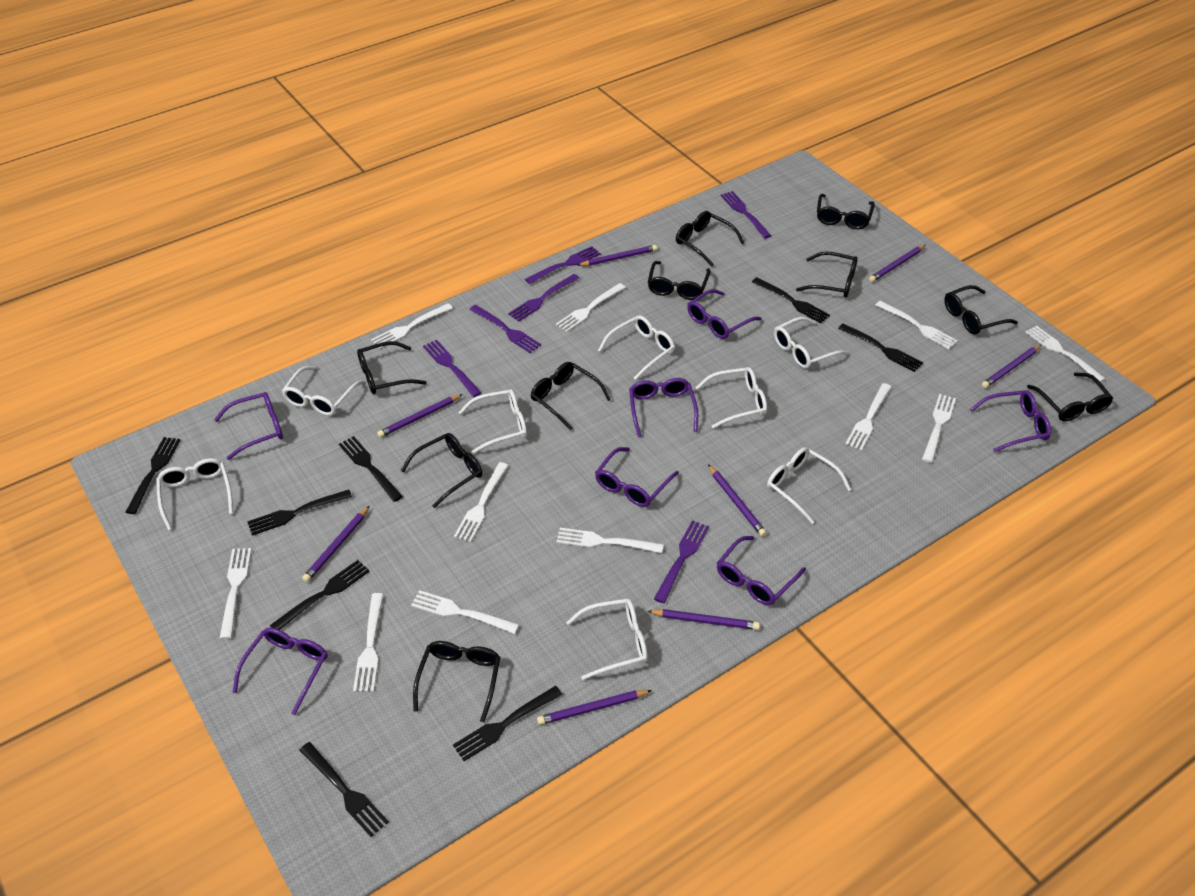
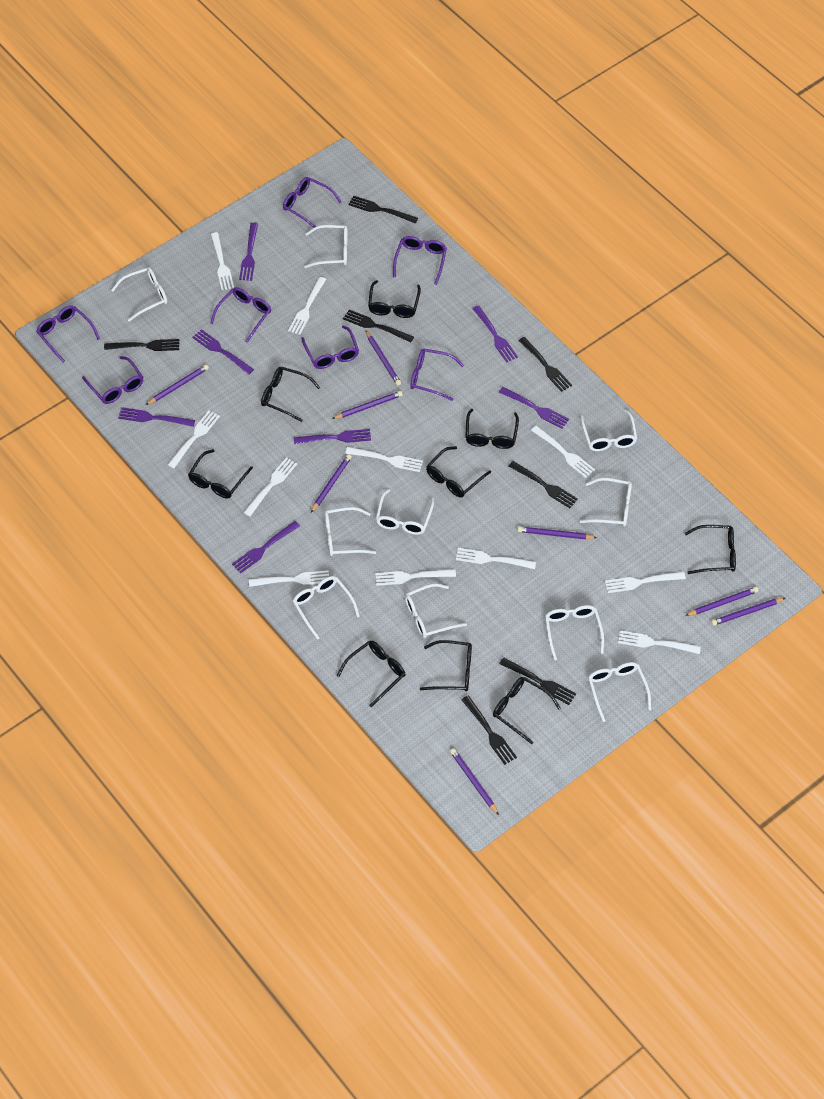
black fork: [126,437,180,514] [247,490,352,536] [270,560,370,630] [299,742,389,837] [339,436,403,502] [453,686,563,761] [752,277,830,323] [838,324,923,372] = 8 -> [104,339,179,351] [343,310,414,343] [348,196,418,224] [461,695,517,765] [499,657,576,705] [508,461,578,508] [518,337,572,392] = 7
black glasses: [357,341,427,394] [401,433,482,508] [413,641,500,722] [531,362,611,430] [648,261,711,300] [676,211,744,267] [796,251,858,298] [817,194,875,229] [944,285,1018,334] [1027,372,1113,422] = 10 -> [188,449,253,498] [261,367,321,422] [337,641,406,707] [368,280,421,318] [420,640,472,691] [426,446,491,498] [465,409,519,449] [493,677,561,744] [685,525,736,574] = 9
purple fork: [423,340,481,397] [470,305,541,353] [508,274,579,322] [525,246,601,284] [654,520,709,603] [720,191,771,239] = 6 -> [118,407,195,427] [192,329,254,374] [232,521,300,573] [239,223,258,281] [294,429,371,444] [472,305,518,362] [499,387,569,429] = 7
white glasses: [156,458,233,530] [282,366,363,416] [458,389,527,454] [566,599,648,680] [598,315,675,380] [695,367,767,428] [767,447,851,524] [774,317,849,369] = 8 -> [112,268,167,322] [293,576,360,640] [304,225,348,268] [324,507,376,556] [376,489,434,535] [405,584,467,638] [545,605,604,660] [580,478,632,526] [581,410,637,451] [588,662,651,722] = 10

